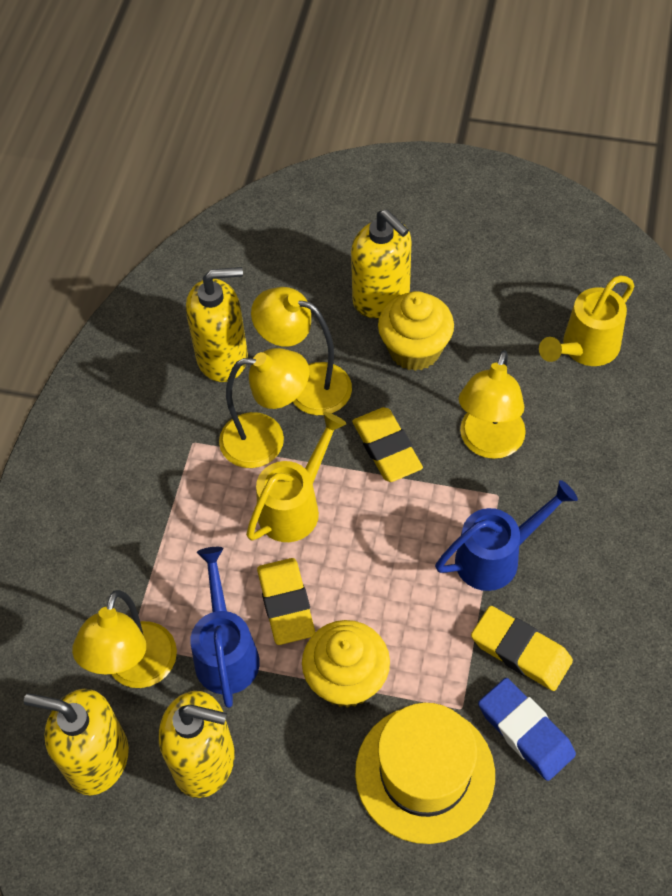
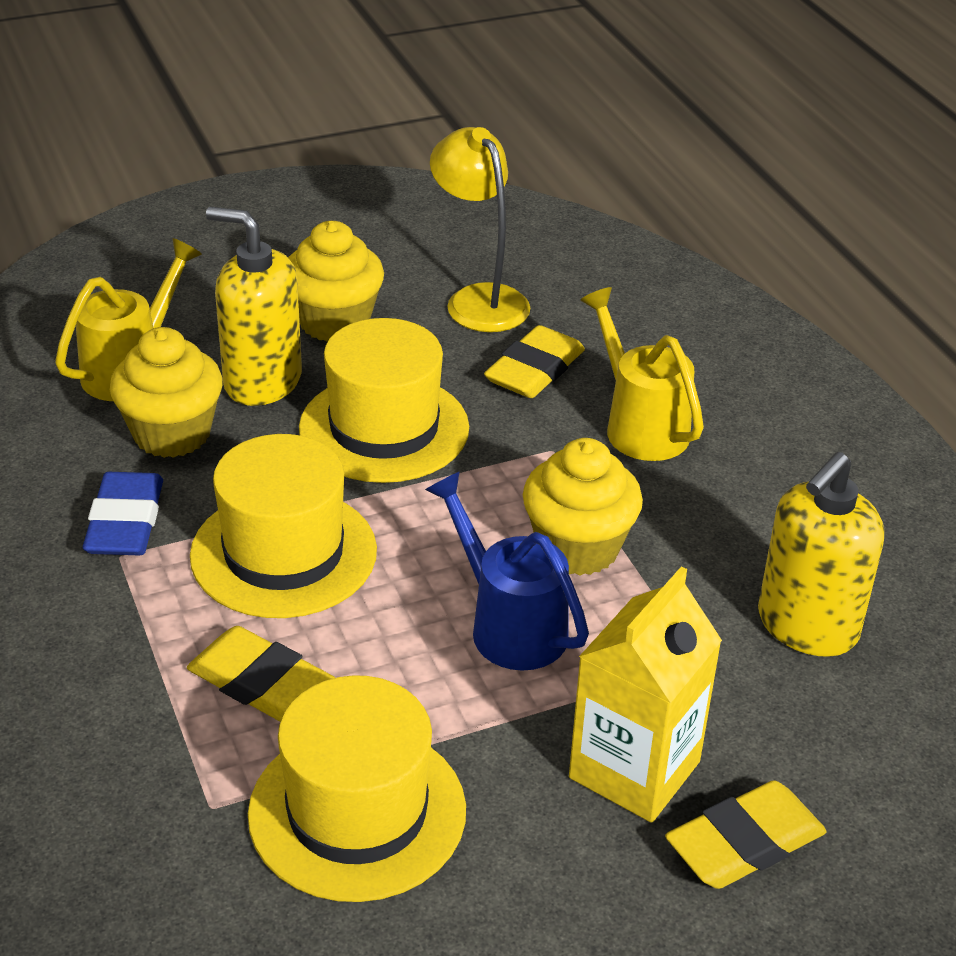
blue watering can: [190,547,260,708] [435,480,578,591] = 2 -> [425,471,589,670] = 1
yellow carton: none = 0 -> [569,566,722,823] = 1
yellow cupcake: [302,620,390,708] [378,291,454,371] = 2 -> [110,327,223,458] [288,221,384,342] [523,438,643,575] = 3
yellow hat: [355,703,495,844] = 1 -> [190,434,377,618] [248,675,466,902] [299,318,469,483] = 3
yellow lamp: [72,590,177,688] [219,348,309,468] [251,287,352,415] [459,350,526,459] = 4 -> [430,127,530,332] = 1
yellow soap dispenser: [24,689,129,795] [159,691,235,798] [186,267,248,382] [351,210,412,318] = 4 -> [206,207,302,406] [758,452,884,657] = 2

